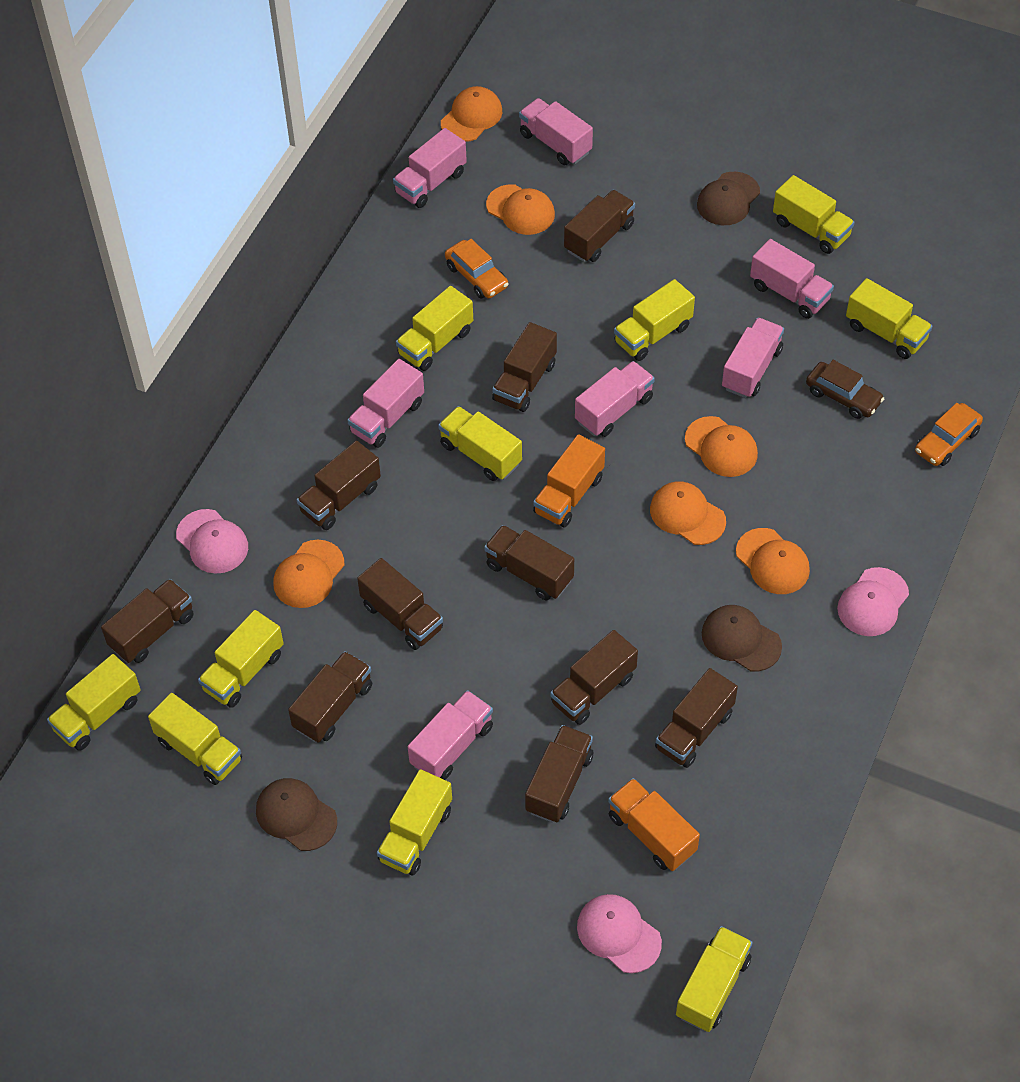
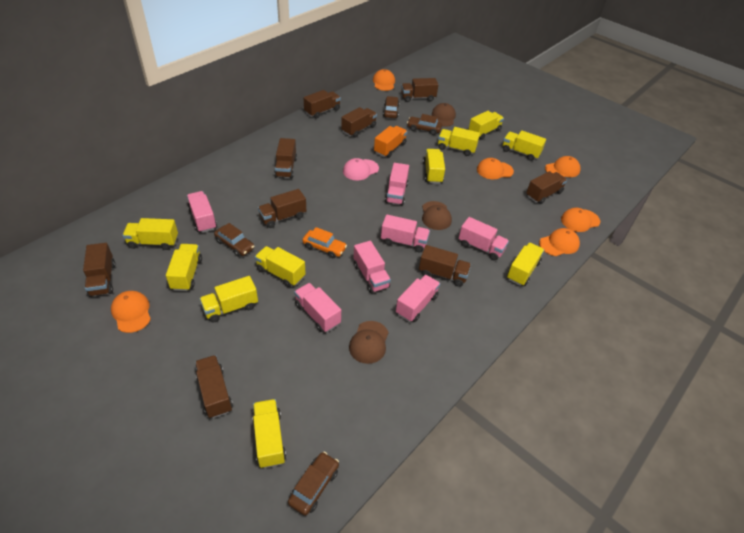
brown car: [806,360,884,419] = 1 -> [214,223,254,257] [288,452,339,516] [383,96,399,118] [407,114,442,135] = 4
brown truck: [101,579,194,663] [288,651,372,743] [297,441,381,530] [357,558,443,650] [484,525,574,600] [492,322,557,412] [525,725,593,823] [550,630,638,725] [564,190,635,262] [655,668,738,768] = 10 -> [83,243,115,297] [195,355,233,418] [258,189,306,228] [274,138,297,179] [304,90,341,119] [341,107,377,138] [401,78,438,102] [419,245,471,287] [526,171,567,204] = 9
orange car: [445,239,509,299] [915,403,983,466] = 2 -> [302,227,347,258] = 1
orange truck: [533,434,605,527] [608,778,700,871] = 2 -> [374,126,407,158] = 1
pink cap: [176,509,248,574] [577,894,662,973] [837,567,909,636] = 3 -> [343,158,379,181] = 1

